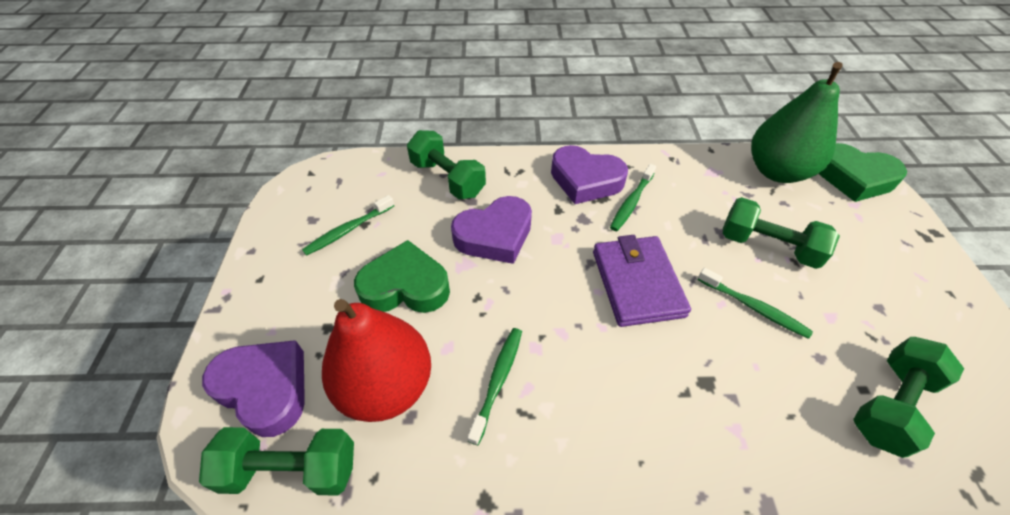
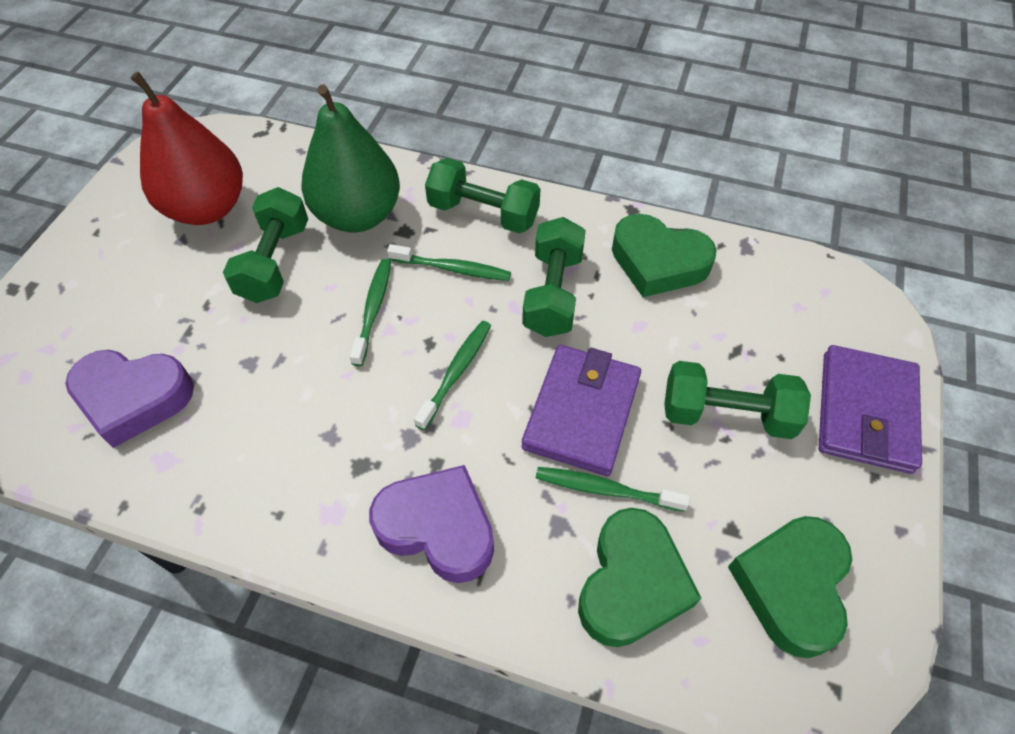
green heart: [354,240,450,313] [819,143,907,202] = 2 -> [578,508,701,647] [612,214,717,297] [728,516,852,658] = 3
purple heart: [202,340,305,437] [451,196,532,264] [551,145,628,204] = 3 -> [65,350,194,448] [369,465,494,583] = 2
purple wallet: [593,235,691,327] = 1 -> [522,345,641,476] [819,345,922,474] = 2

